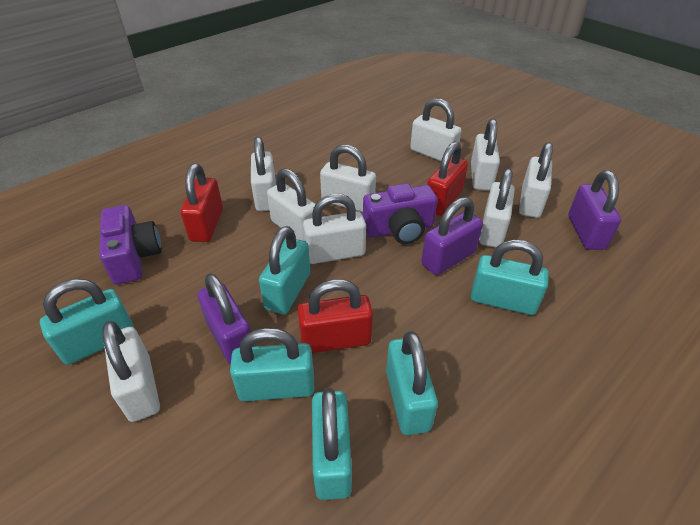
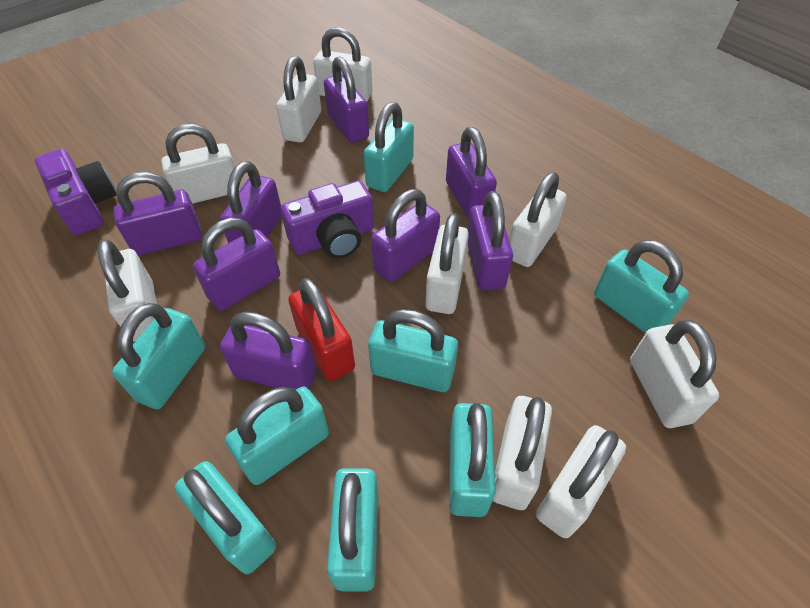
purple padlock: [198,273,255,365] [421,197,483,275] [568,170,621,250] = 3 -> [114,172,202,256] [193,218,280,311] [220,161,282,243] [220,312,317,390] [324,56,369,143] [371,189,440,282] [446,127,497,219] [468,191,513,290] = 8
red padlock: [180,164,223,242] [297,279,373,353] [427,141,468,216] = 3 -> [288,278,355,381] = 1
turquoise padlock: [40,279,135,365] [230,328,314,402] [259,226,310,314] [312,388,352,500] [386,331,438,435] [471,240,549,315] = 6 -> [112,303,205,409] [175,461,276,574] [225,387,329,485] [327,468,379,592] [364,102,414,192] [368,309,458,392] [449,403,496,517] [594,240,689,333] = 8

